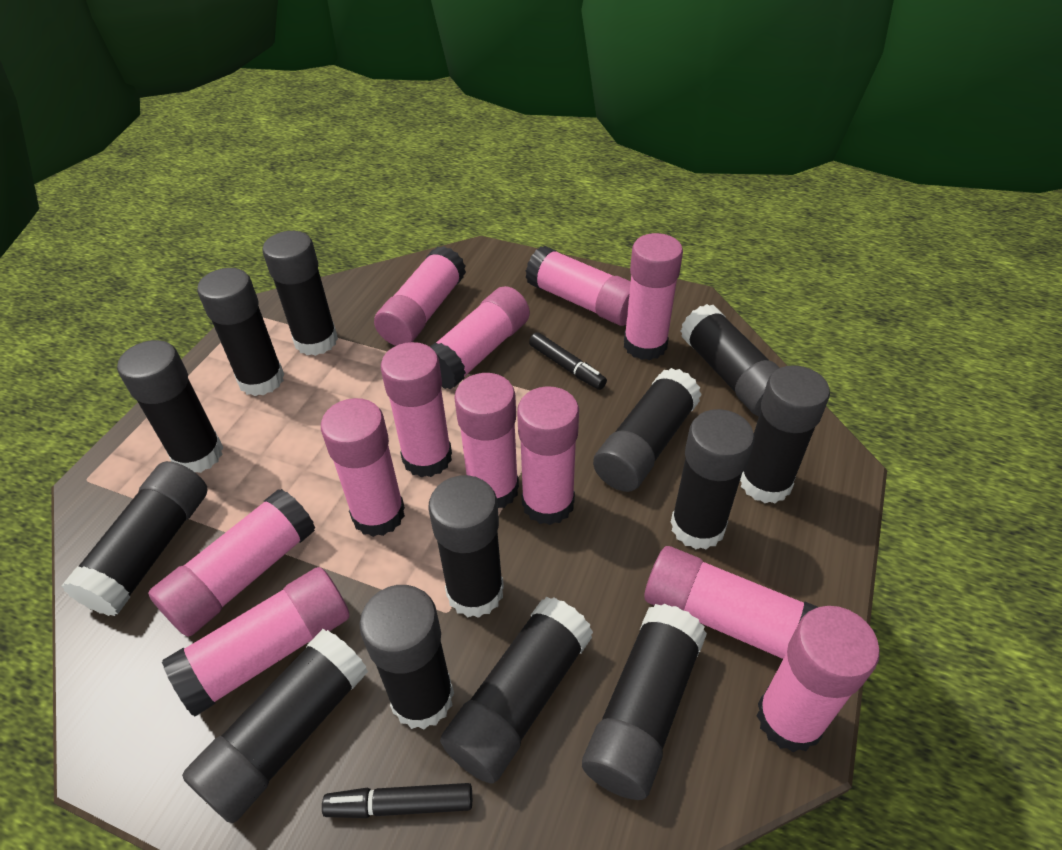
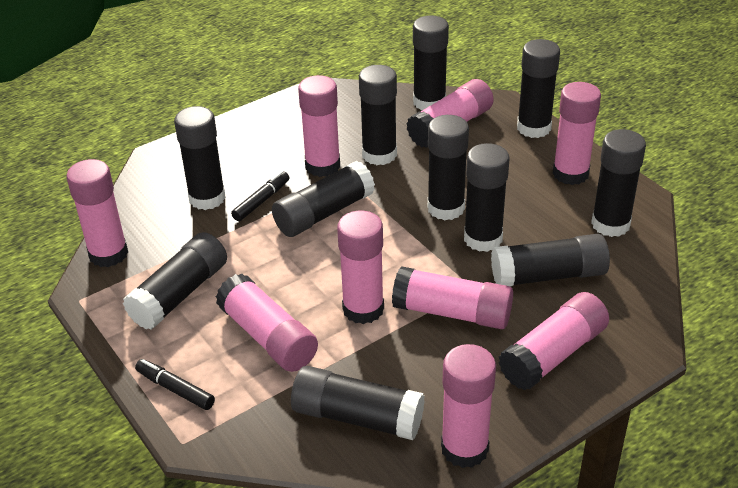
black glue stick: [62,461,208,616] [117,340,223,473] [182,629,368,823] [197,268,284,396] [262,231,338,356] [359,585,454,730] [428,475,504,618] [440,597,593,784] [582,604,707,800] [593,368,702,492] [671,409,754,550] [680,304,780,416] [740,365,830,504] = 13 -> [123,232,227,330] [174,106,226,210] [272,161,375,237] [291,366,425,440] [359,65,397,165] [413,15,449,110] [427,115,469,220] [464,143,510,252] [491,234,610,286] [517,39,560,138] [591,129,646,237] = 11
pink glue stick: [148,489,315,637] [162,567,350,717] [321,398,405,537] [374,246,466,346] [381,342,452,477] [430,286,530,389] [454,373,519,508] [517,386,579,525] [526,246,631,326] [624,233,683,360] [645,546,818,659] [757,606,880,753] = 12 -> [66,159,128,267] [216,274,318,372] [298,75,340,177] [337,210,384,324] [392,266,513,329] [406,79,494,148] [441,344,496,468] [499,292,609,390] [552,82,601,185] = 9

